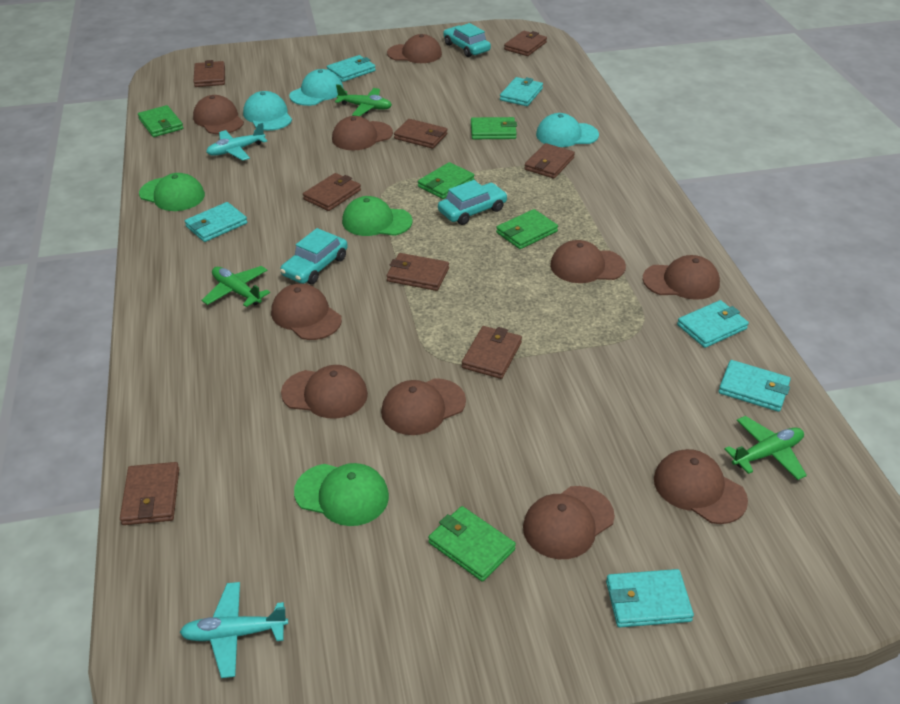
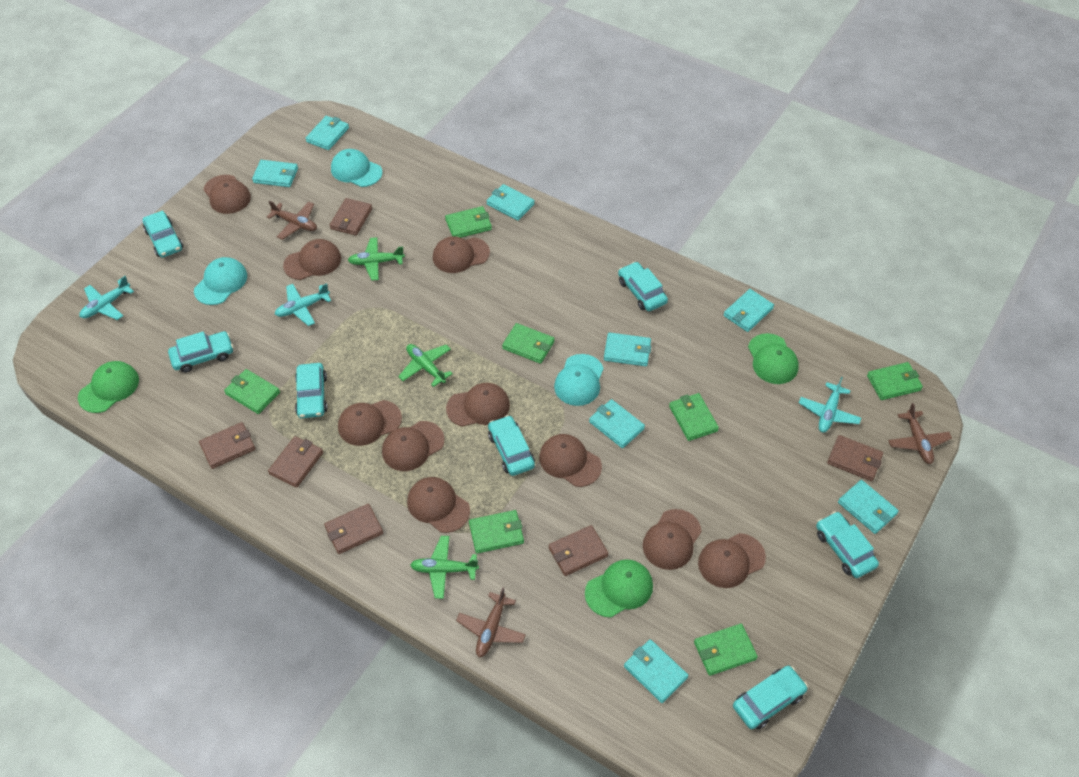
brown plane: none = 0 -> [267,201,317,240] [456,587,526,657] [888,403,952,464] = 3
brown wallet: [120,462,179,525] [194,60,225,87] [303,173,361,211] [387,253,449,291] [394,119,447,149] [462,326,522,379] [504,31,547,56] [524,143,575,179] = 8 -> [199,422,255,469] [268,436,323,488] [324,504,383,554] [330,198,372,235] [549,525,608,576] [827,435,883,481] = 6
green wallet: [138,105,183,137] [418,162,474,199] [428,506,516,582] [471,117,517,139] [496,209,558,249] = 5 -> [224,369,280,414] [445,206,492,238] [469,510,524,554] [502,323,555,364] [669,393,719,441] [694,624,758,676] [867,362,923,400] = 7
turquoise car: [280,228,348,284] [438,180,508,225] [443,23,491,57] = 3 -> [143,210,183,258] [168,331,233,373] [295,363,328,418] [488,415,535,476] [618,262,668,311] [733,666,808,729] [816,511,879,578] = 7
turquoise plane: [180,582,288,678] [206,123,267,161] = 2 -> [79,276,134,320] [275,283,331,326] [799,377,861,433] = 3
turquoise wallet: [185,202,247,242] [327,55,376,82] [500,77,543,106] [606,569,694,627] [677,300,749,348] [718,360,791,412] = 6 -> [252,160,298,187] [305,116,349,150] [487,184,535,221] [589,399,645,448] [604,332,651,366] [624,639,688,703] [724,289,774,332] [838,480,899,534] = 8

